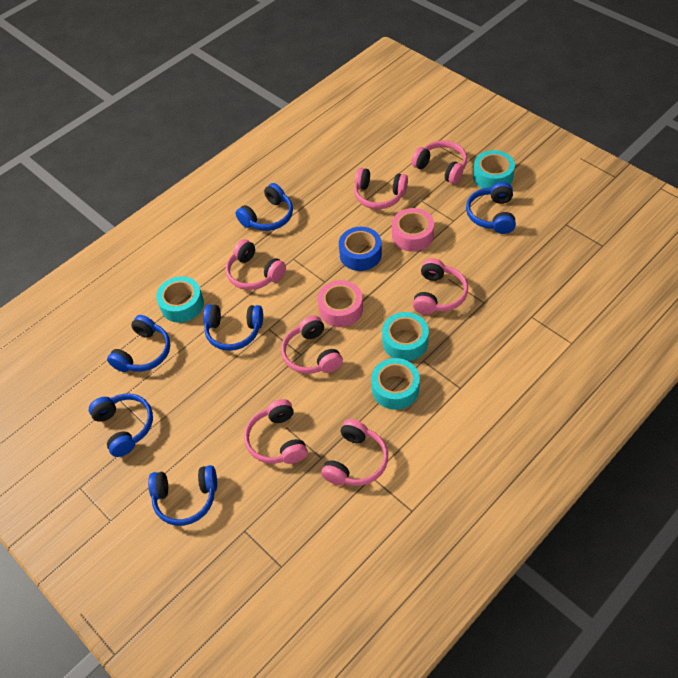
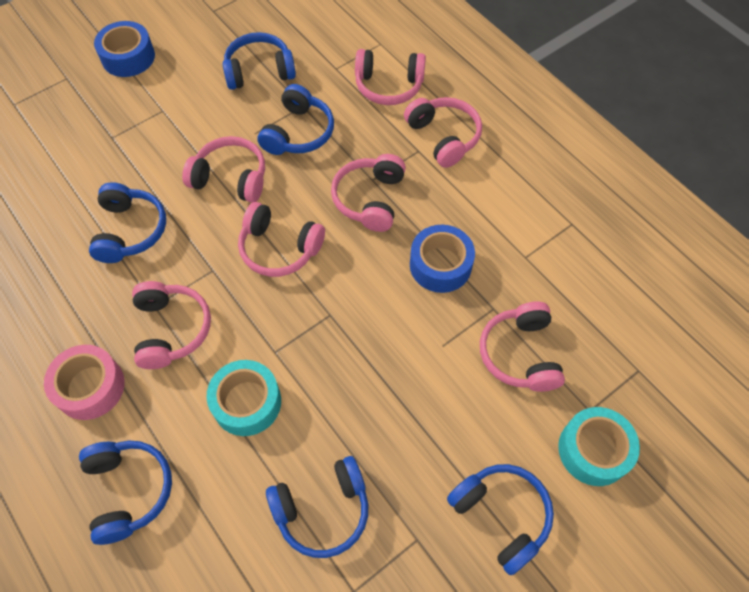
blue tape: [339,227,382,271] = 1 -> [94,21,155,77] [410,225,475,293] = 2
pink tape: [318,280,363,327] [392,208,434,252] = 2 -> [44,345,125,420] = 1
turquoise tape: [156,276,204,323] [371,358,420,410] [382,312,429,361] [473,150,515,189] = 4 -> [207,360,281,436] [558,407,640,486] = 2

